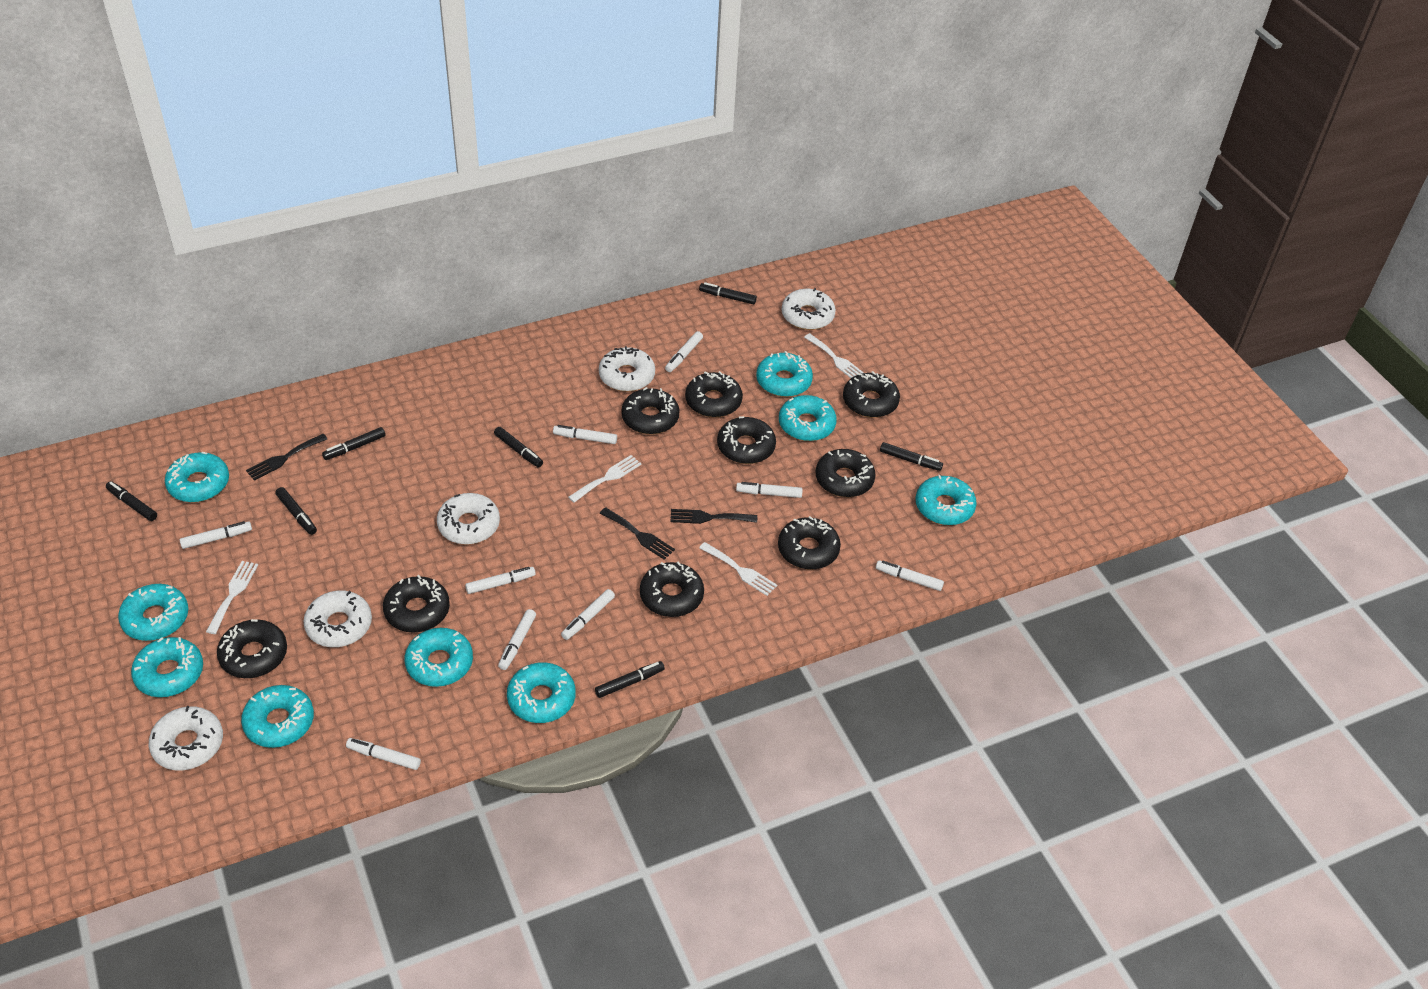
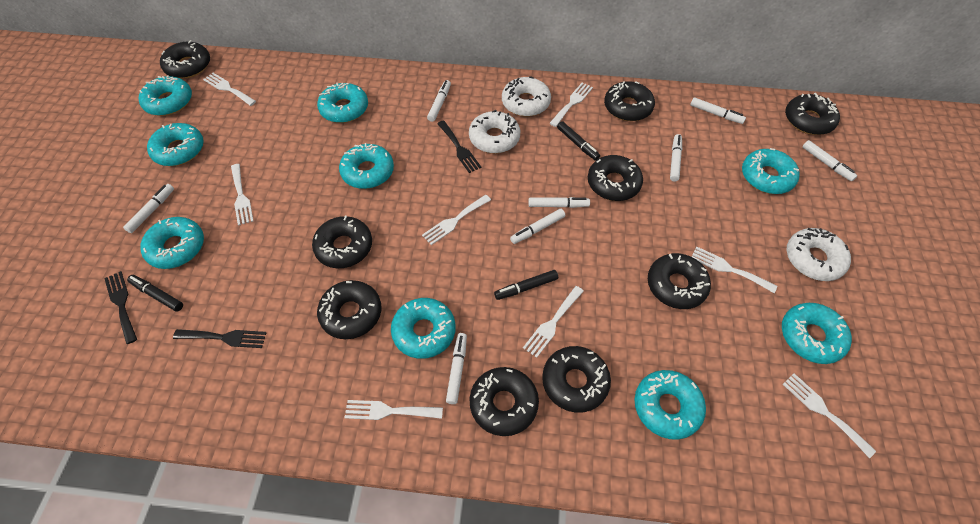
black marker: [106,481,157,521] [275,487,317,535] [322,427,385,460] [494,427,543,468] [595,661,665,698] [699,282,757,304] [880,442,943,471] = 7 -> [127,275,183,312] [494,270,558,300] [557,121,600,161] = 3
white donut: [149,706,223,770] [304,591,372,647] [437,493,500,544] [599,346,655,391] [782,288,836,330] = 5 -> [469,110,521,153] [502,76,551,116] [787,228,851,281] = 3
white fork: [206,561,258,634] [568,455,642,503] [699,542,777,596] [804,333,864,378] = 4 -> [203,73,256,106] [231,164,254,226] [345,400,443,420] [422,195,491,245] [523,286,584,358] [549,82,593,127] [692,247,777,293] [783,374,876,458] = 8
white marker: [180,521,252,549] [346,738,421,770] [465,567,536,594] [498,609,536,670] [553,425,617,444] [561,589,615,640] [665,331,703,372] [736,482,803,498] [876,560,944,591] = 9 -> [123,184,174,233] [427,80,451,122] [446,333,467,404] [510,209,565,244] [528,197,590,208] [670,134,682,182] [690,97,746,124] [802,140,857,181] = 8

